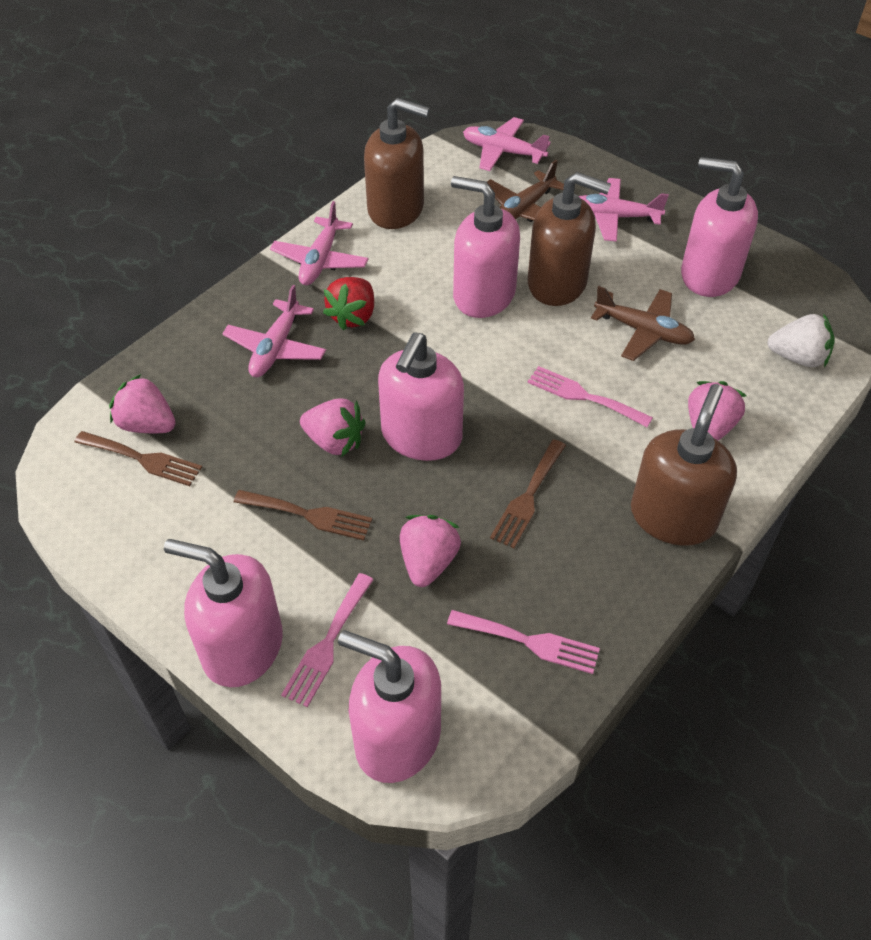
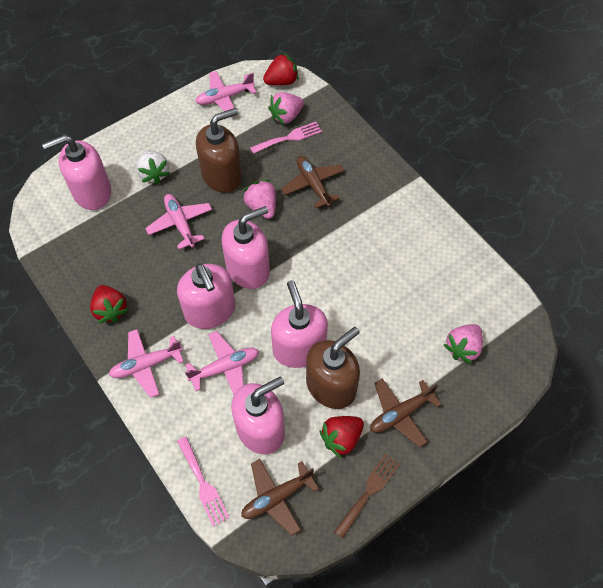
brown fork: [74,431,202,486] [234,490,372,540] [490,439,566,548] = 3 -> [334,454,400,538] = 1
brown plane: [487,160,564,222] [591,286,695,361] = 2 -> [241,459,319,536] [281,156,344,208] [370,378,442,447] = 3
brown soap dispenser: [364,98,430,229] [528,172,611,306] [631,384,737,546] = 3 -> [196,108,242,193] [306,327,360,409] = 2
pink fork: [281,573,374,707] [447,610,600,674] [527,366,653,427] = 3 -> [177,437,229,527] [250,122,322,154] = 2
pink strawberry: [109,374,175,433] [300,399,366,457] [400,515,461,587] [688,381,747,441] = 4 -> [243,180,276,219] [268,92,304,125] [444,324,483,364] = 3
red strawberry: [323,277,374,331] = 1 -> [90,285,128,323] [263,53,299,85] [319,416,364,458] = 3

